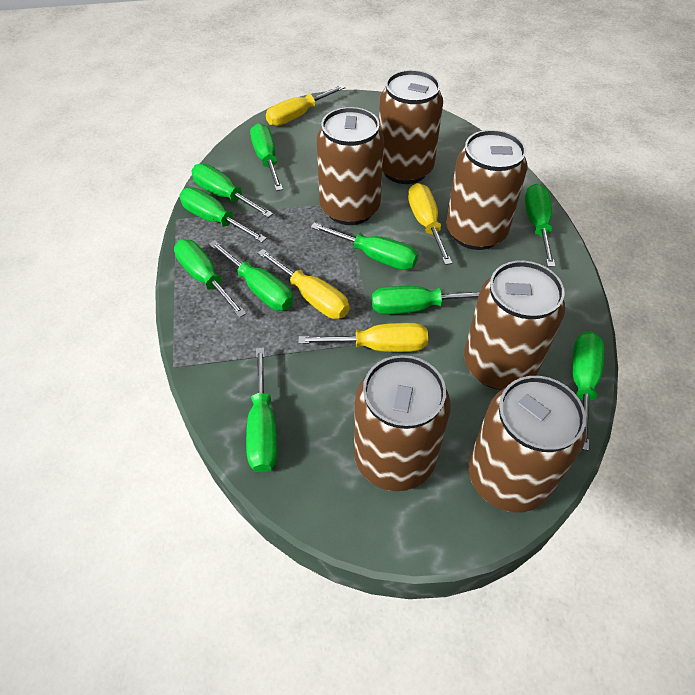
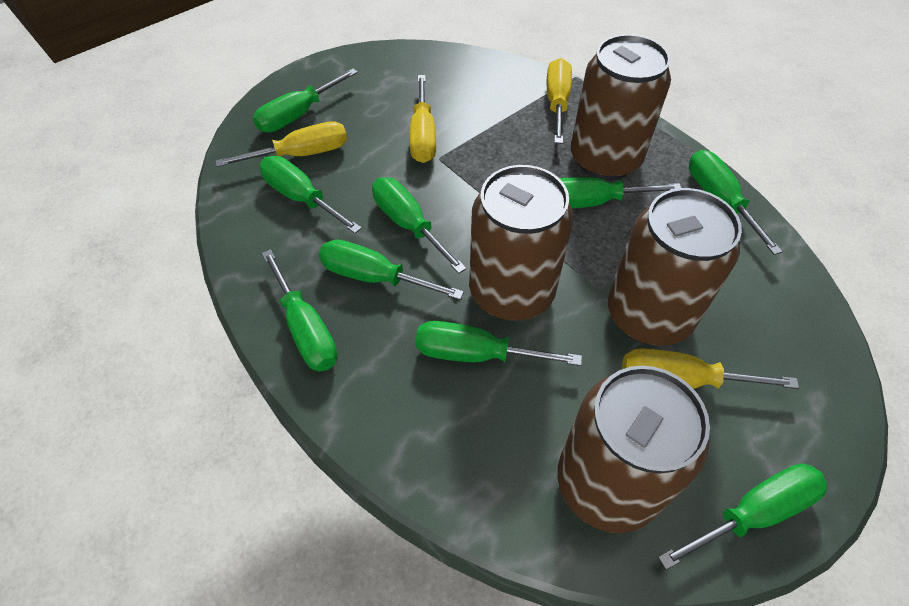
brown can: [317,107,384,225] [354,355,451,491] [379,70,443,184] [446,130,528,250] [464,261,565,390] [468,376,586,513] = 6 -> [469,165,573,321] [558,365,710,533] [571,34,671,180] [608,188,742,345] = 4
green screwdriver: [174,240,246,318] [179,187,267,243] [191,164,273,218] [209,240,293,311] [246,348,277,473] [250,123,283,191] [311,223,418,270] [372,286,480,314] [525,184,556,267] [572,332,604,451] = 10 -> [253,69,358,132] [259,156,362,234] [261,249,338,371] [319,239,464,300] [372,177,467,274] [415,321,582,366] [559,177,681,209] [658,463,827,570] [689,150,783,255] = 9

